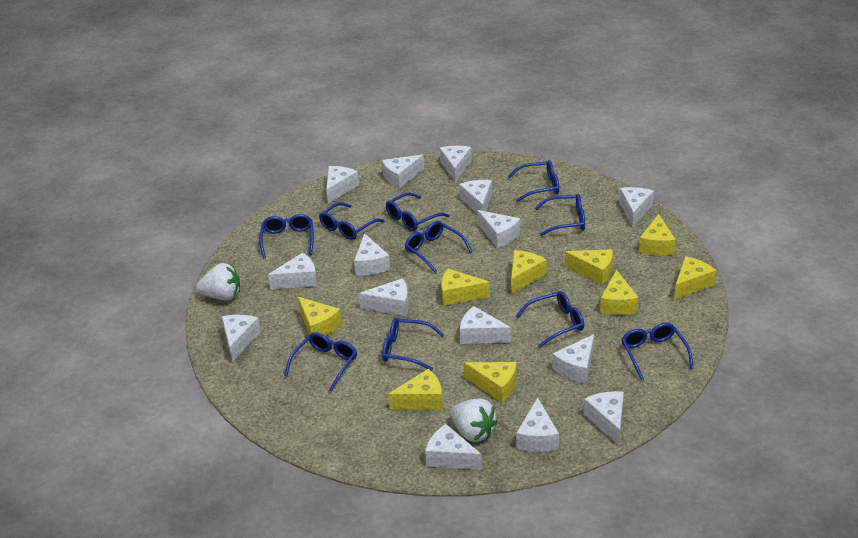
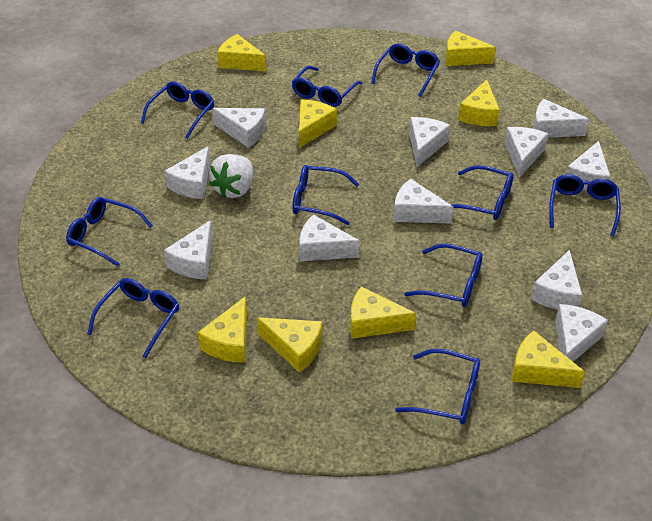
white cheese: [222,315,261,362] [268,253,317,289] [326,166,359,203] [354,233,390,275] [359,278,409,316] [382,154,424,188] [425,424,482,470] [440,146,472,182] [459,180,492,214] [460,306,511,344] [478,210,520,248] [516,397,559,452] [552,334,594,383] [584,391,624,445] [619,187,654,227] = 15 -> [164,146,211,199] [164,220,213,280] [212,108,266,148] [299,215,360,261] [394,179,453,224] [409,117,450,167] [504,127,548,178] [531,250,582,310] [533,99,590,138] [555,304,608,362] [566,141,611,191] = 11
white strawberry: [196,263,240,301] [451,398,498,442] = 2 -> [209,154,253,198] = 1
yellow cheese: [298,297,342,336] [388,369,443,409] [441,269,490,306] [464,362,516,403] [511,250,547,294] [565,249,613,285] [600,270,639,315] [639,214,676,255] [674,256,716,300] = 9 -> [198,296,247,363] [217,34,266,71] [257,317,322,373] [299,99,337,148] [350,286,416,339] [446,31,496,66] [458,80,500,126] [512,330,585,388] = 8

